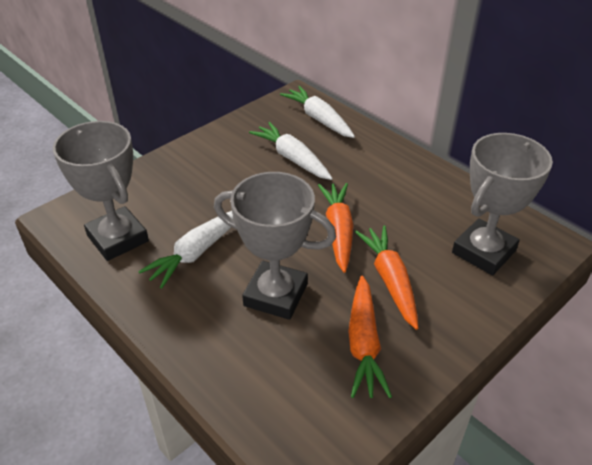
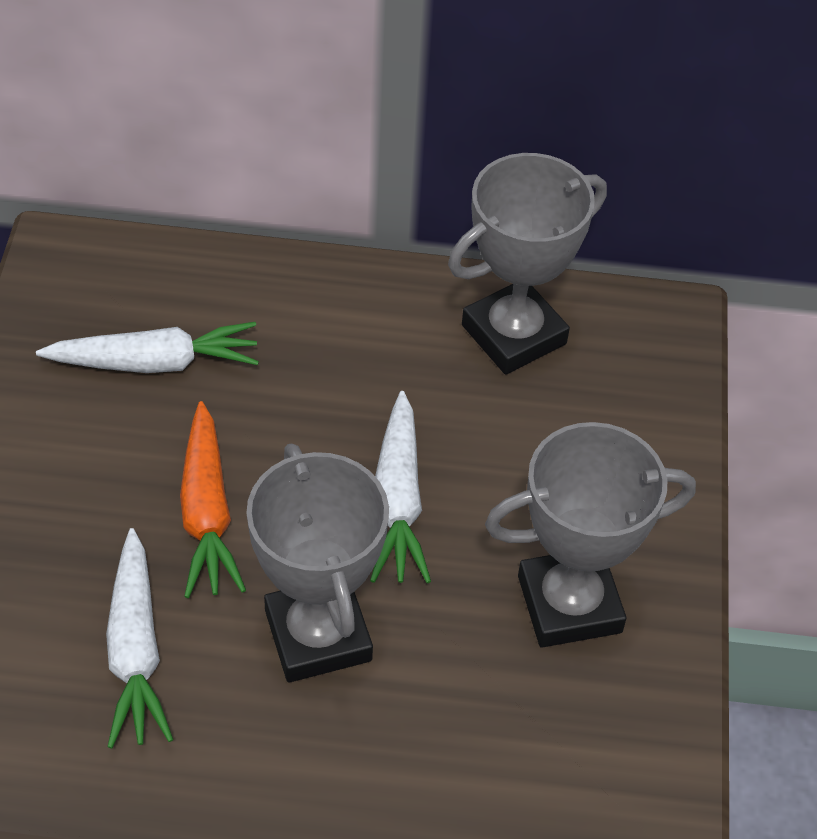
orange carrot: [318,183,353,273] [348,275,392,398] [355,226,418,330] = 3 -> [180,401,246,598] = 1

